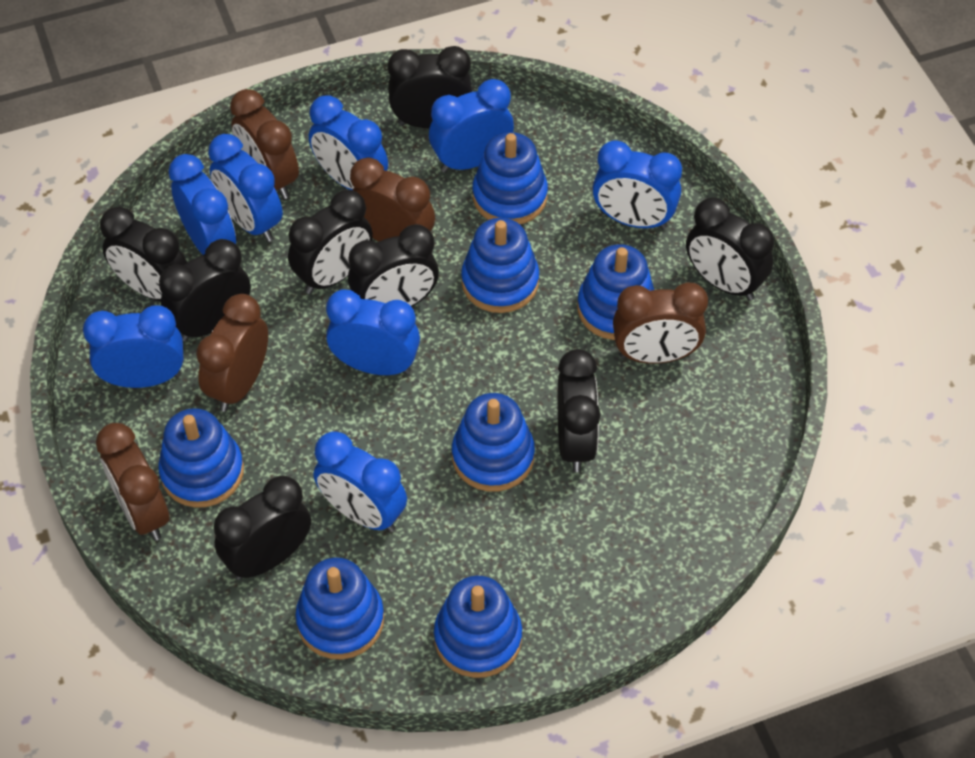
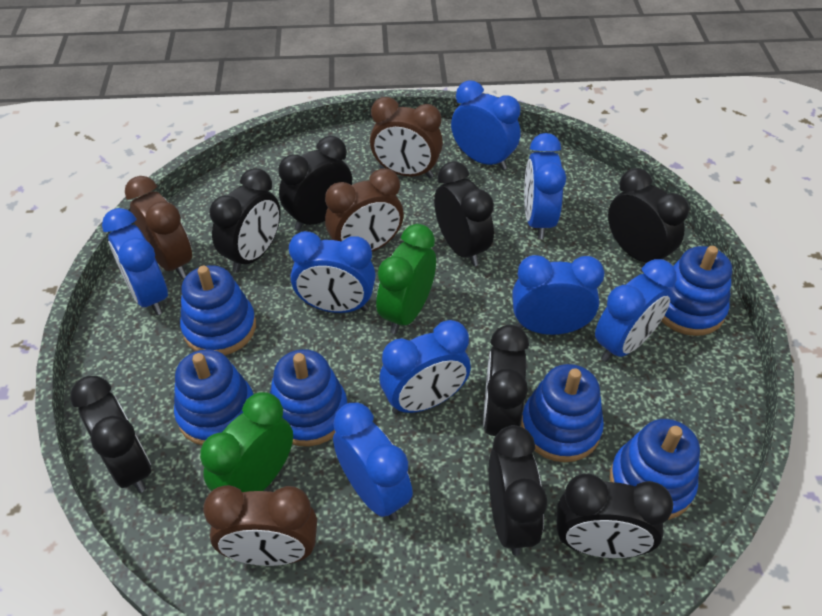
blue stacking toy: [158,408,244,508] [295,558,384,659] [434,576,522,678] [452,393,535,492] [461,218,539,313] [472,132,548,224] [577,244,654,340] = 7 -> [174,349,253,445] [180,265,256,355] [270,349,347,447] [521,364,604,462] [610,419,700,520] [662,246,732,336] = 6
brown clock: [96,423,170,541] [196,294,268,412] [230,89,299,199] [350,157,435,242] [613,283,708,364] = 5 -> [125,176,192,279] [203,485,317,566] [325,168,404,251] [370,97,443,178] = 4
green clock: none = 0 -> [200,392,293,492] [376,224,436,334] = 2

